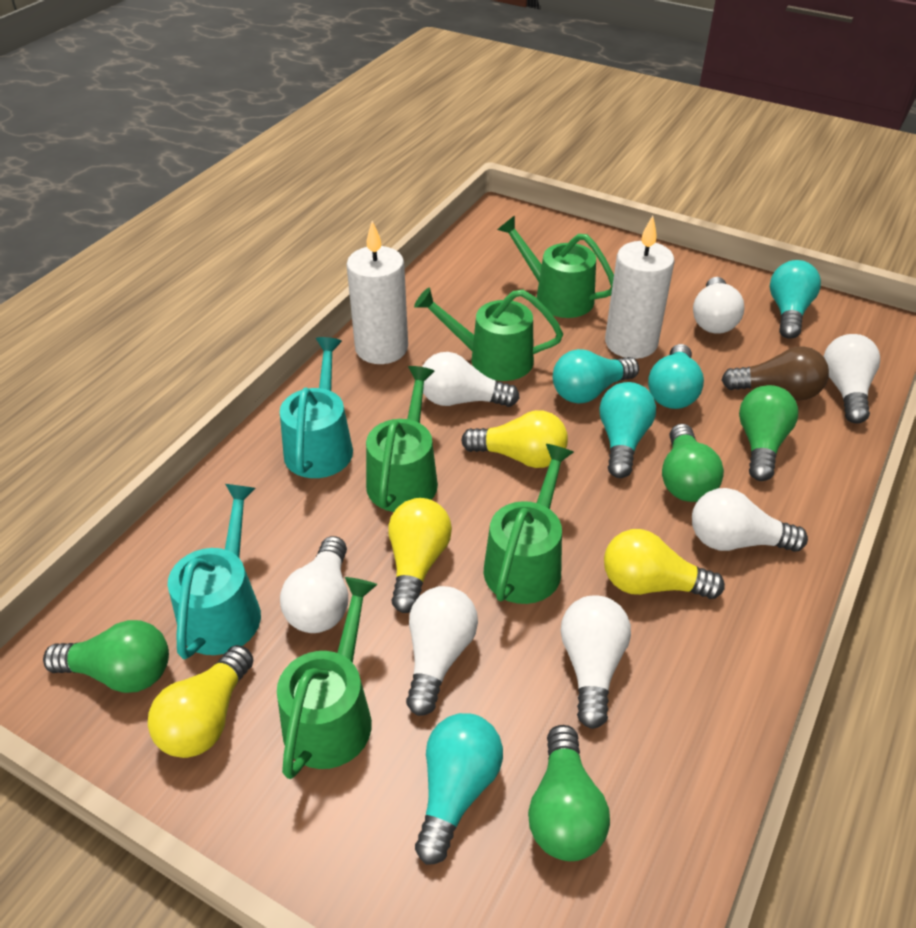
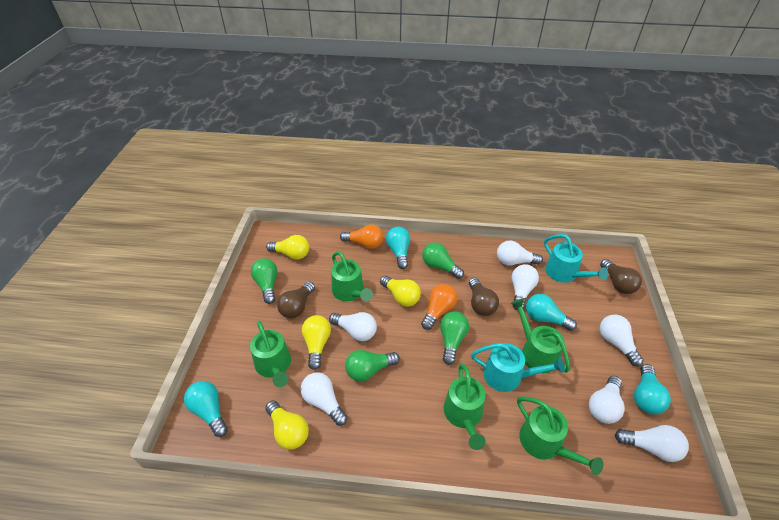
brown light bulb: [721,346,829,400] = 1 -> [277,282,315,318] [469,278,499,316] [600,259,642,294] = 3
orange light bulb: none = 0 -> [340,224,383,249] [421,284,457,330] = 2
turquoise light bulb: [415,713,503,865] [553,349,639,404] [599,382,656,478] [648,344,704,409] [770,260,821,339] = 5 -> [184,381,228,437] [386,227,410,269] [526,294,577,331] [634,364,671,415] = 4
white candle: [346,221,408,364] [605,216,675,359] = 2 -> none = 0

